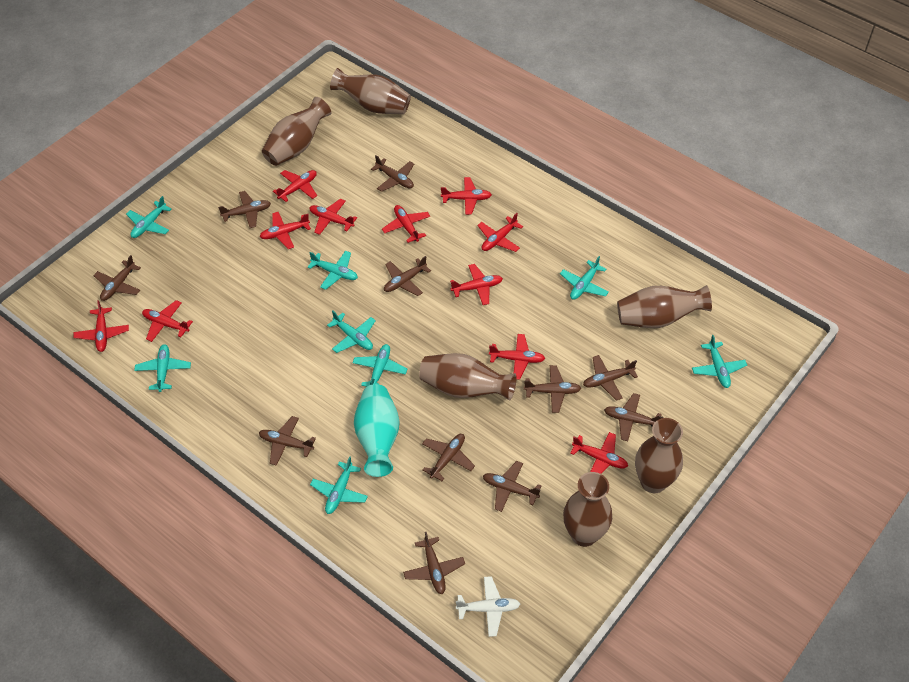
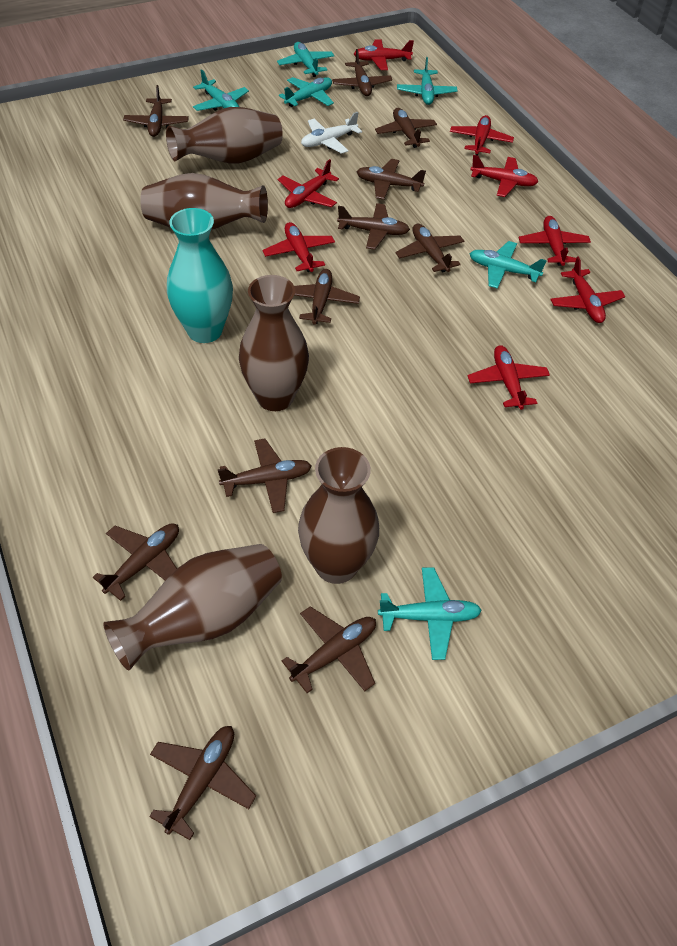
brown vase: [262,97,331,166] [330,68,411,114] [419,353,517,401] [563,472,612,547] [617,285,712,328] [635,418,683,493] = 6 -> [103,544,282,671] [140,173,268,230] [166,107,283,164] [239,275,309,411] [298,447,379,584] = 5
red plane: [73,300,129,352] [142,300,193,342] [260,212,311,249] [273,170,317,202] [309,199,357,235] [382,205,430,243] [441,177,492,215] [450,264,503,305] [477,213,523,252] [489,334,545,380] [570,432,628,474] = 11 -> [262,222,335,272] [278,159,339,208] [354,40,414,70] [450,115,514,155] [467,345,550,410] [470,155,538,197] [518,216,591,266] [550,256,625,323] = 8
turquoise plane: [126,196,171,238] [134,344,191,392] [307,251,358,290] [310,456,368,514] [327,311,376,353] [352,344,408,387] [560,256,609,300] [692,335,747,388] = 8 -> [193,69,249,111] [277,42,334,77] [279,77,334,107] [378,567,482,660] [397,57,457,105] [469,241,547,289] = 6

